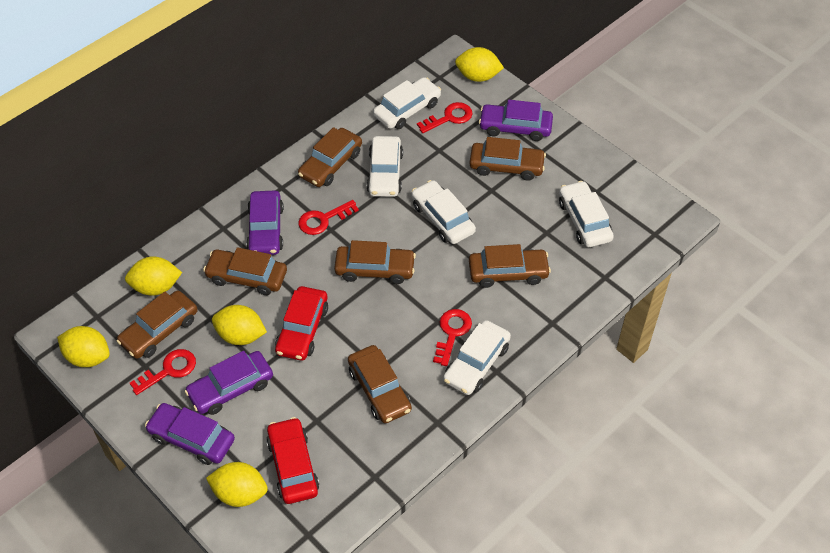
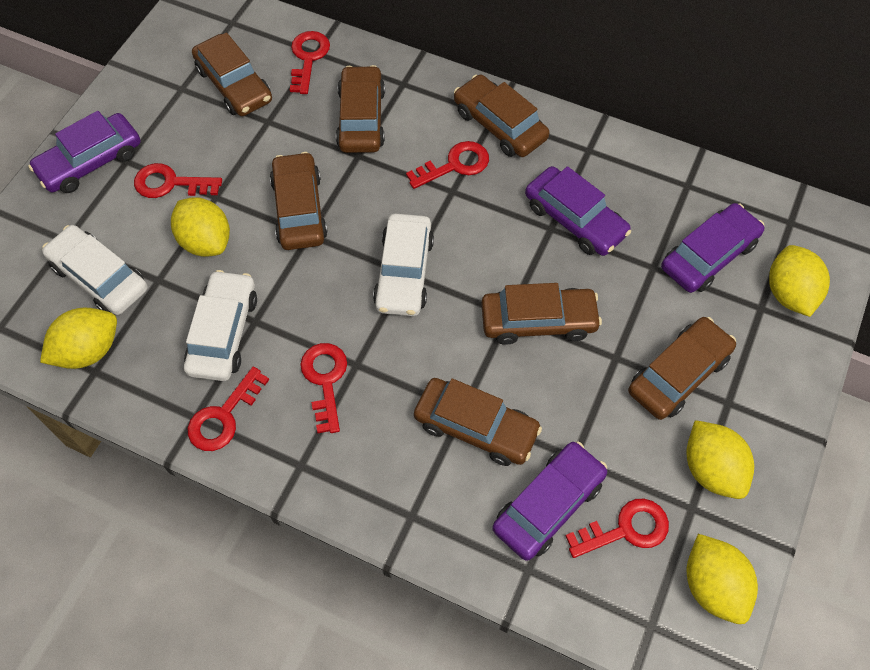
red car: [266,417,319,504] [275,286,328,361] = 2 -> none = 0
red key: [130,349,196,395] [299,200,359,235] [417,102,472,133] [433,309,472,366] = 4 -> [134,163,222,198] [188,367,269,451] [290,31,330,94] [300,343,347,433] [406,141,489,189] [566,499,669,558] = 6
white car: [367,136,403,197] [373,77,441,129] [412,180,476,244] [443,320,511,395] [559,181,614,247] = 5 -> [42,225,148,315] [184,270,257,381] [373,214,434,316] = 3

